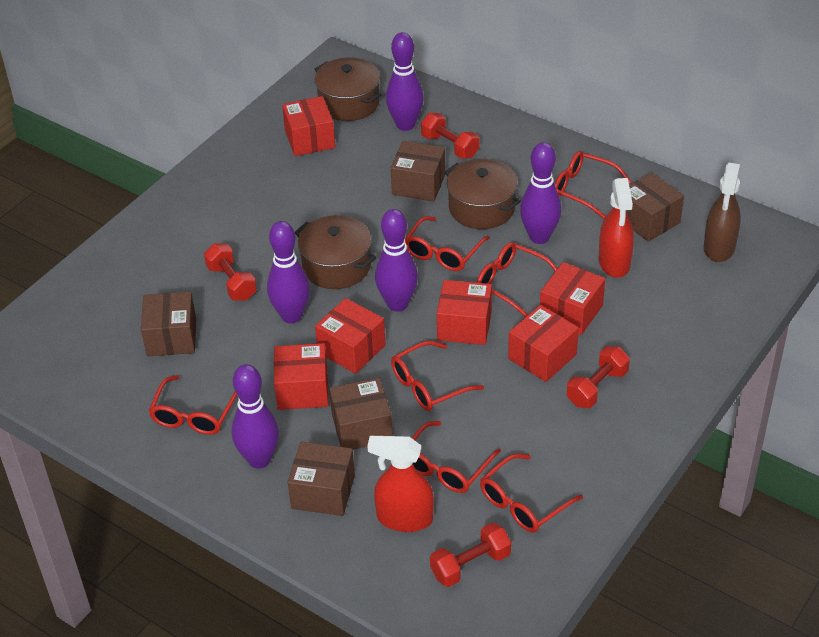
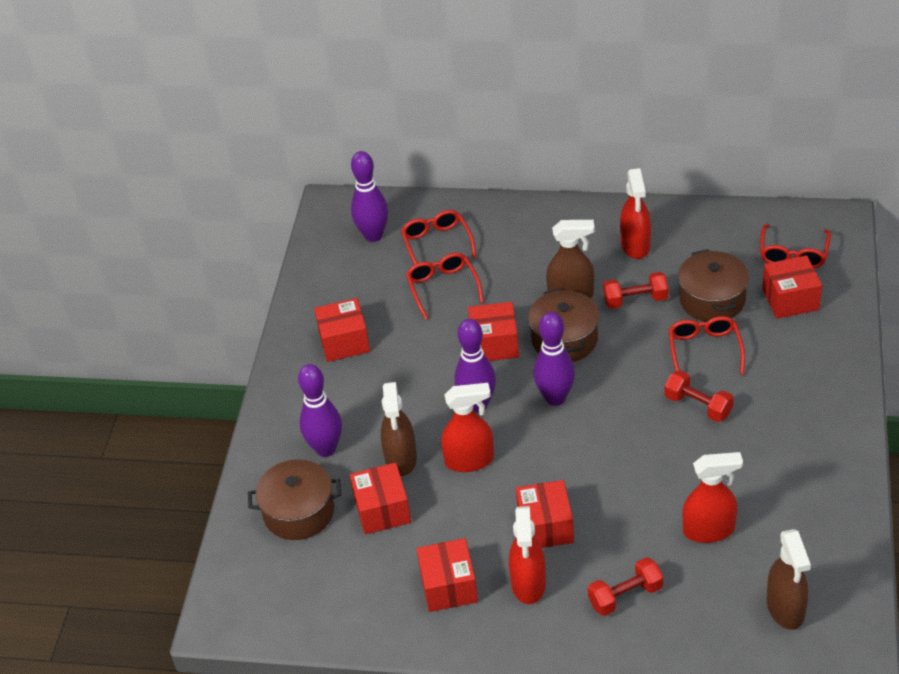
brown box: [141,292,196,356] [288,442,355,516] [329,378,393,450] [391,141,445,202] [626,173,684,242] = 5 -> none = 0
brown spray bottle: [704,163,741,262] = 1 -> [381,382,417,476] [546,220,595,298] [767,529,811,630] = 3
purple bowling pin: [232,364,279,469] [267,221,310,323] [375,209,418,312] [386,32,424,131] [520,142,561,244] = 5 -> [298,364,342,457] [351,151,388,242] [455,319,496,412] [533,312,575,406] = 4
red dumbbell: [204,243,257,301] [421,113,479,159] [430,522,511,587] [567,346,630,408] = 4 -> [588,557,663,616] [603,272,668,309] [664,370,734,422] = 3
red glasses: [149,375,237,435] [391,341,484,411] [405,216,490,271] [412,421,501,493] [477,242,557,317] [480,454,583,533] [555,151,631,219] = 7 -> [401,210,477,265] [406,253,484,320] [668,316,745,375] [760,224,831,268] = 4
red spray bottle: [368,436,434,532] [598,178,634,278] = 2 -> [441,383,494,472] [509,506,546,604] [620,168,651,259] [682,452,743,543] = 4

